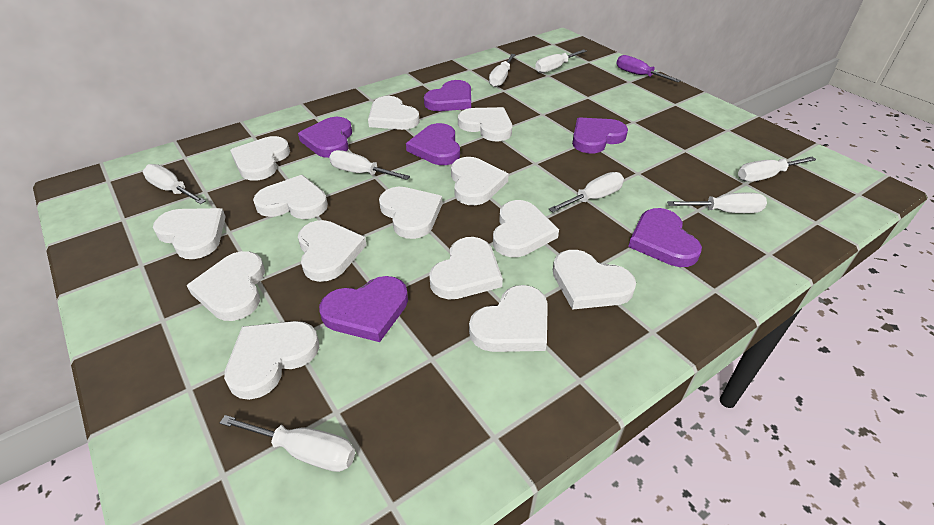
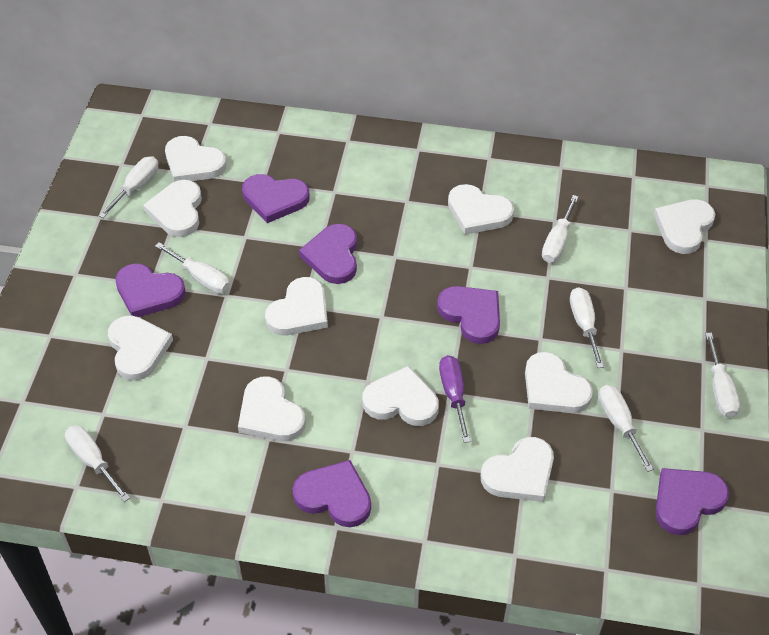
white heart: [153,208,226,259] [187,251,265,321] [224,321,319,400] [230,136,290,181] [253,175,328,219] [298,220,367,282] [368,96,420,130] [379,187,442,239] [429,237,503,299] [451,157,509,205] [458,107,512,141] [469,285,548,352] [493,200,559,257] [553,250,636,310] = 14 -> [108,315,173,381] [143,180,202,237] [165,136,227,182] [238,376,306,441] [265,277,328,335] [362,366,439,426] [448,184,514,235] [481,437,554,502] [525,352,593,413] [654,199,715,254] = 10
white screwdriver: [143,164,206,204] [220,415,355,472] [329,150,410,180] [489,54,516,87] [535,49,586,73] [549,172,624,213] [667,193,767,213] [738,157,817,182] = 8 -> [65,425,130,502] [98,156,158,218] [155,242,230,293] [542,195,578,263] [570,287,604,368] [599,385,654,472] [705,333,740,418] = 7

